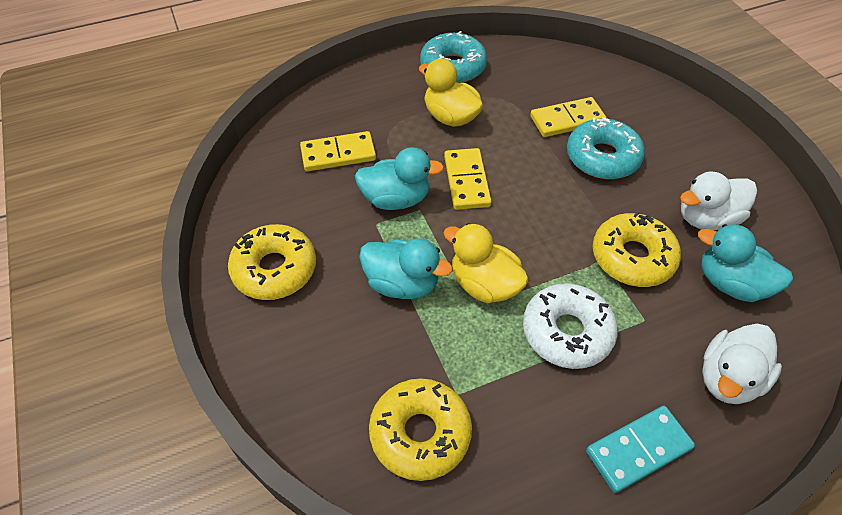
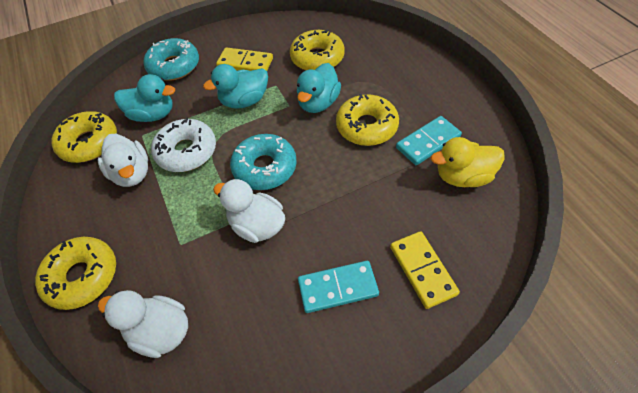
turquoise domino: [586,406,695,493] = 1 -> [298,261,379,313] [396,116,462,165] = 2
white duck: [680,172,757,230] [702,324,782,404] = 2 -> [98,134,148,187] [98,290,188,358] [213,179,285,243] = 3
yellow domino: [300,131,376,171] [444,148,492,210] [530,97,607,137] = 3 -> [216,47,273,71] [390,231,460,309] = 2
yellow donut: [228,224,316,300] [369,378,472,481] [593,212,681,287] = 3 -> [35,237,116,310] [51,111,117,163] [290,29,345,70] [336,94,399,146] = 4
yellow duck: [419,59,483,127] [444,223,529,303] = 2 -> [431,137,505,187] = 1

